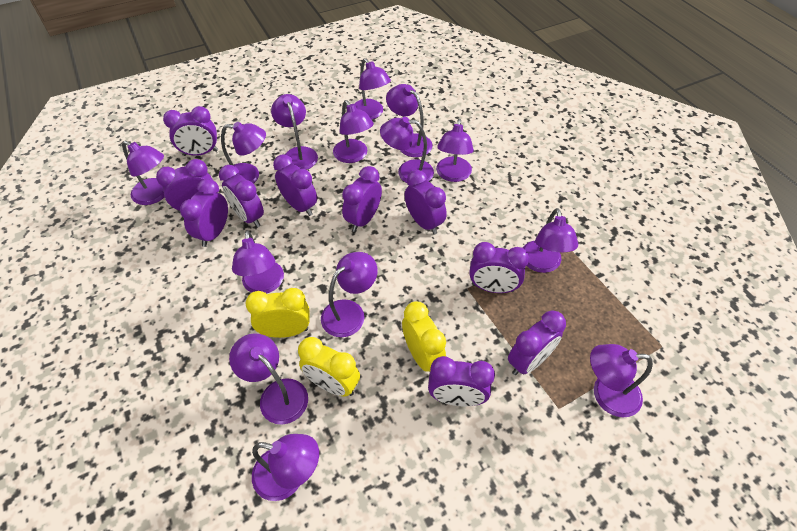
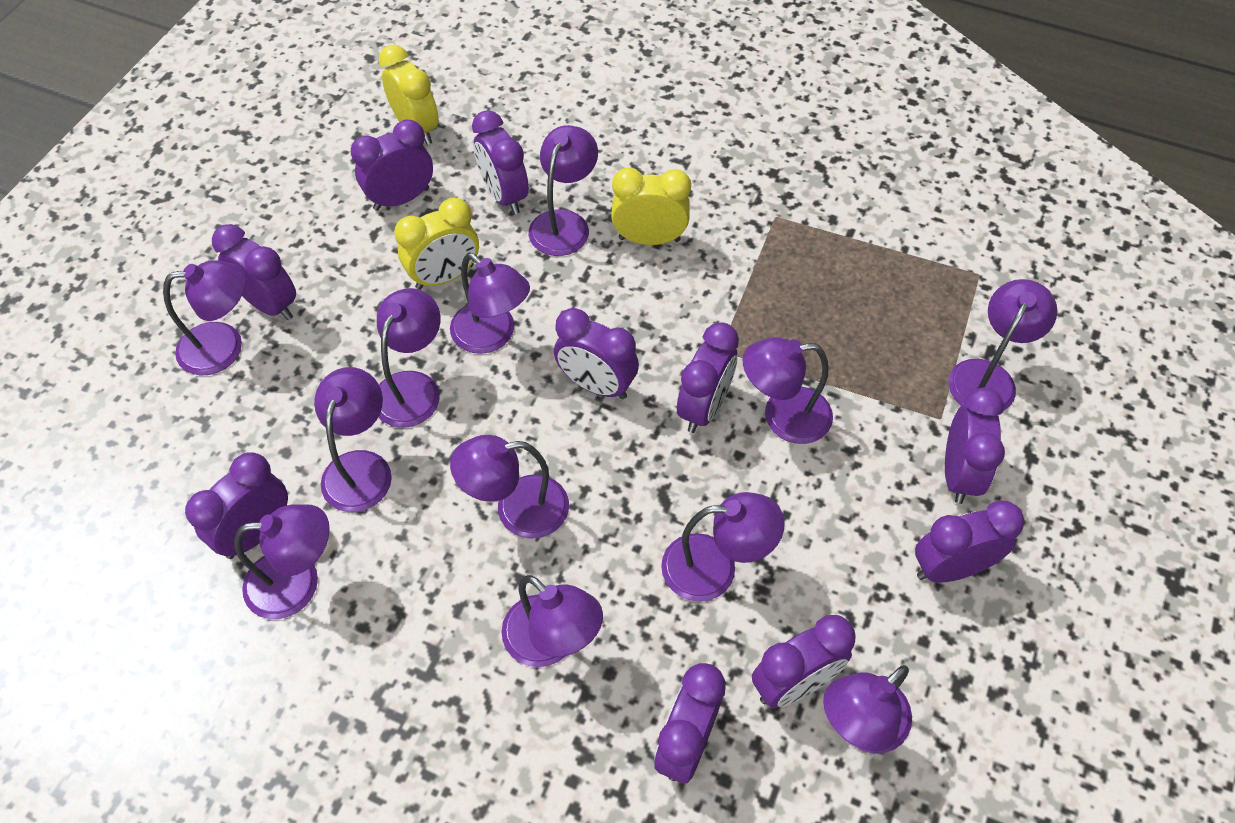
purple lamp: [122,141,164,205] [221,122,266,184] [229,333,308,424] [232,230,284,294] [252,434,319,501] [271,94,318,170] [321,252,378,337] [333,100,374,163] [354,58,391,120] [380,117,434,183] [386,84,433,157] [436,119,474,182] [523,208,578,273] [590,344,653,417] = 14 -> [163,260,246,376] [234,504,330,619] [314,367,392,512] [377,288,440,428] [450,253,530,354] [450,435,569,539] [501,575,603,667] [528,125,598,256] [661,492,785,602] [742,337,833,444] [823,665,912,754] [948,279,1057,411] = 12

